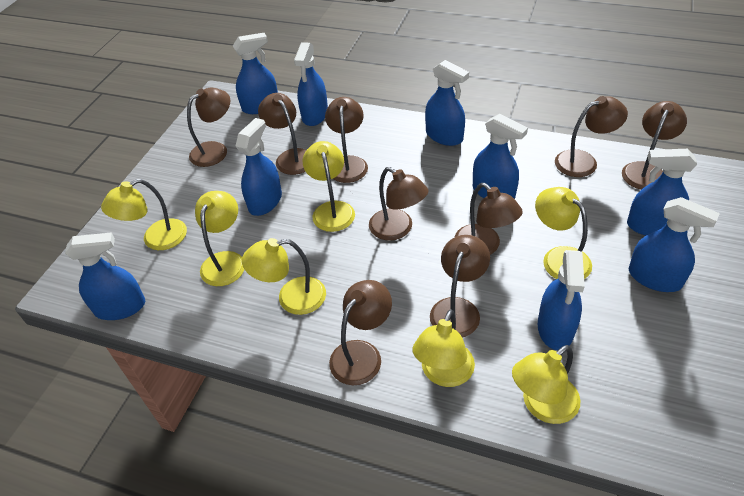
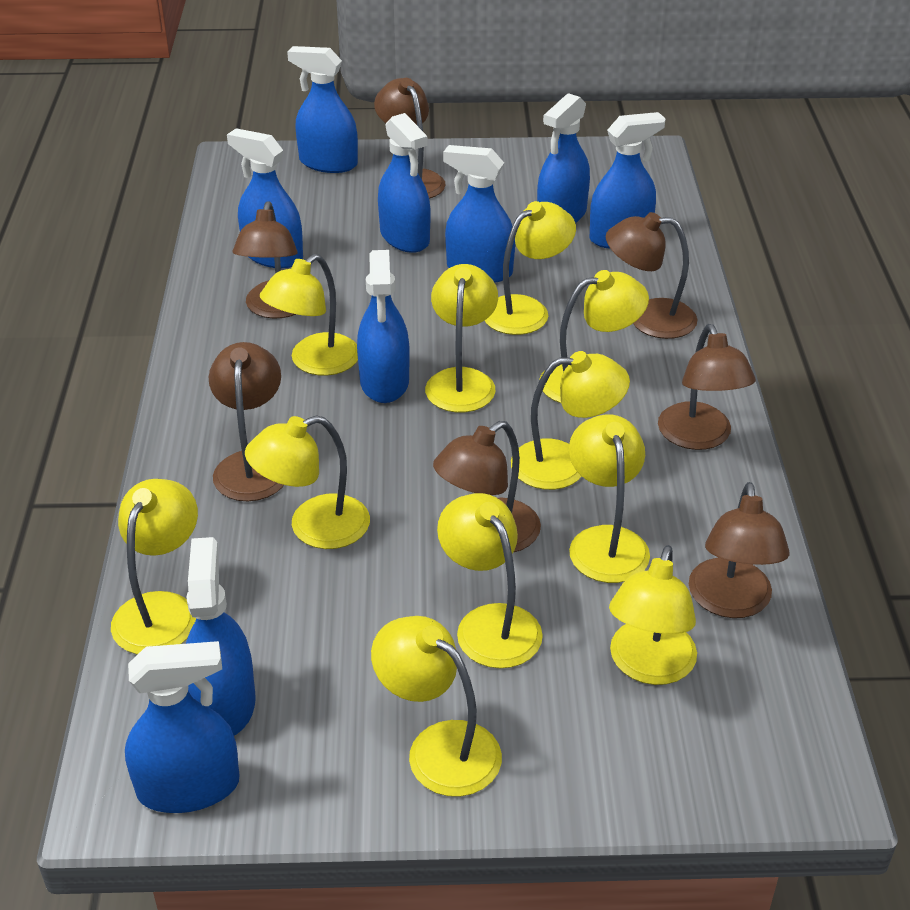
brown lamp: [187,87,230,167] [258,93,306,175] [325,97,368,183] [329,280,392,385] [369,167,428,241] [430,235,490,337] [455,183,523,255] [555,96,628,177] [622,101,687,190] = 9 -> [209,342,284,501] [233,201,298,319] [374,78,446,199] [433,421,541,552] [606,212,698,339] [658,324,756,450] [689,482,790,618] = 7
yellow lamp: [101,179,187,250] [195,191,244,286] [242,238,326,315] [302,141,355,232] [413,309,475,387] [512,345,581,424] [535,187,592,279] = 7 -> [111,479,198,654] [245,415,370,549] [260,254,358,376] [371,616,502,797] [425,264,498,412] [437,493,543,668] [485,201,576,335] [511,351,630,490] [539,270,649,403] [569,414,650,583] [609,545,697,685] = 11

